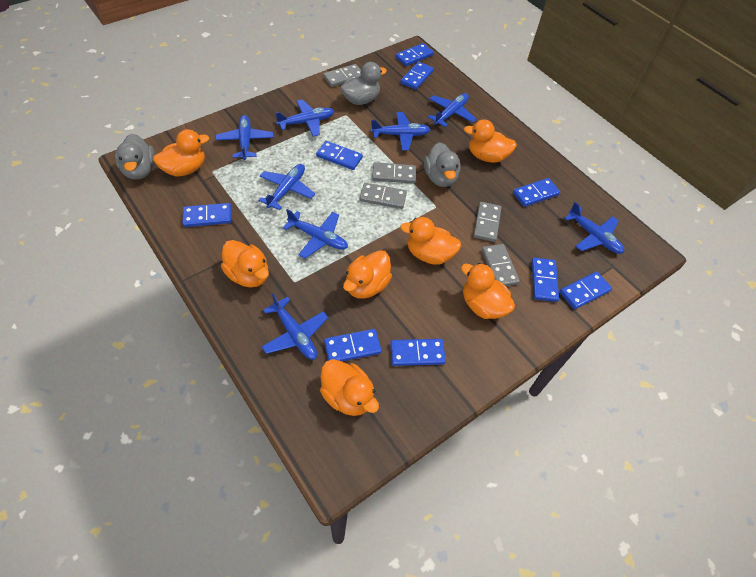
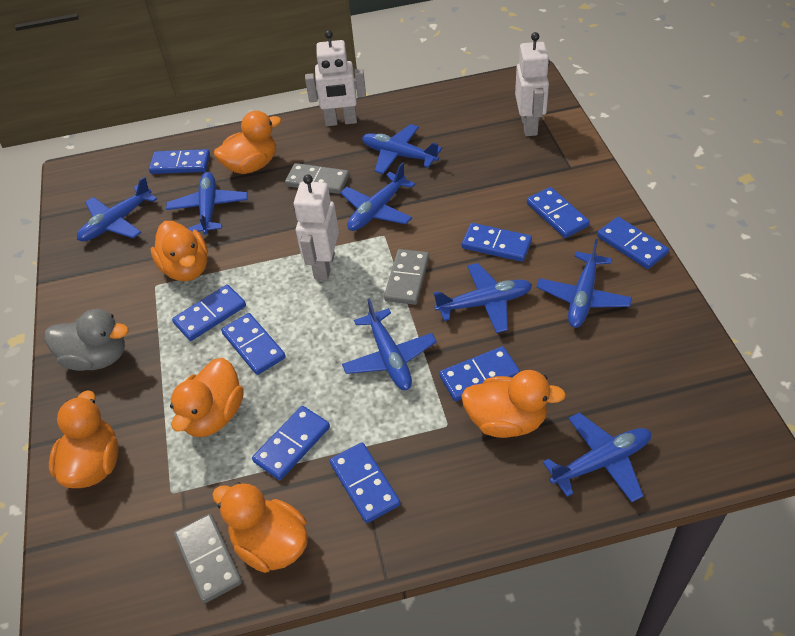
grey domino: [323,64,361,87] [360,183,407,209] [372,162,416,184] [473,202,502,242] [482,244,520,286] = 5 -> [174,514,242,603] [285,163,349,194] [384,249,429,305] = 3
grey duck: [115,134,155,179] [340,62,387,105] [424,142,461,187] = 3 -> [45,309,129,371] = 1
orange duck: [153,129,209,176] [221,240,269,288] [320,359,379,416] [343,250,392,299] [400,217,461,265] [461,263,515,319] [464,120,517,163] = 7 -> [49,390,119,488] [151,221,208,281] [170,358,244,437] [212,482,308,573] [214,111,281,174] [461,370,566,438] = 6
white robot: none = 0 -> [294,174,339,280] [305,30,366,126] [515,32,550,136] = 3

